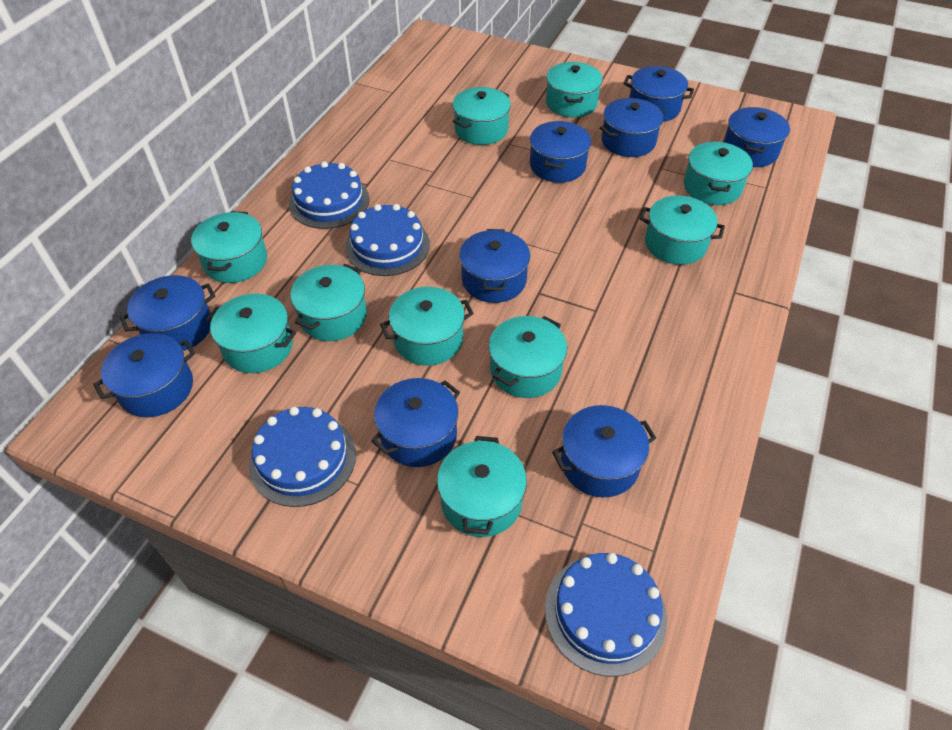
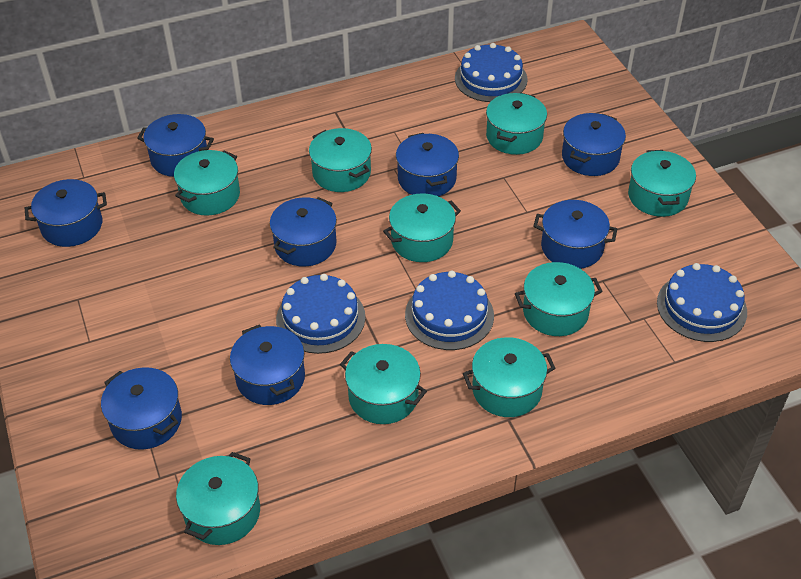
blue pot: [93,333,195,417] [120,275,215,351] [371,378,460,467] [459,229,530,303] [530,121,591,183] [552,405,656,497] [600,98,665,157] [623,66,694,122] [723,107,790,167] = 9 -> [25,179,107,247] [101,367,182,450] [137,114,214,177] [230,325,305,405] [270,197,337,266] [396,133,459,196] [533,200,617,269] [562,113,626,176] = 8
turquoise pot: [191,211,267,283] [206,293,296,373] [290,264,367,341] [380,287,474,366] [437,436,527,537] [453,87,511,145] [489,316,567,398] [546,62,603,117] [639,195,725,265] [684,141,753,205] = 10 -> [174,150,240,216] [176,452,260,545] [309,128,372,192] [340,344,427,424] [383,193,461,262] [463,337,556,417] [486,93,547,155] [515,262,603,336] [628,150,696,217] = 9

